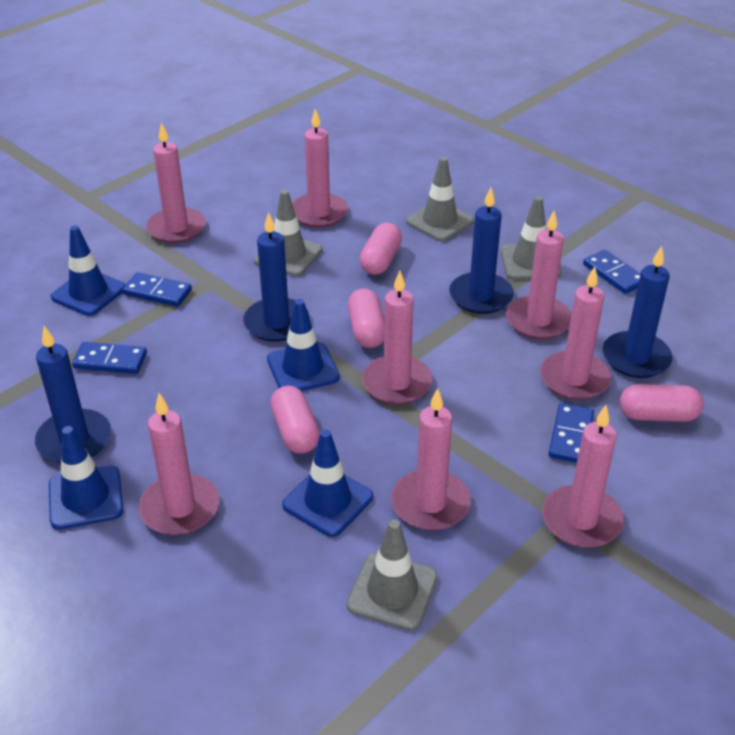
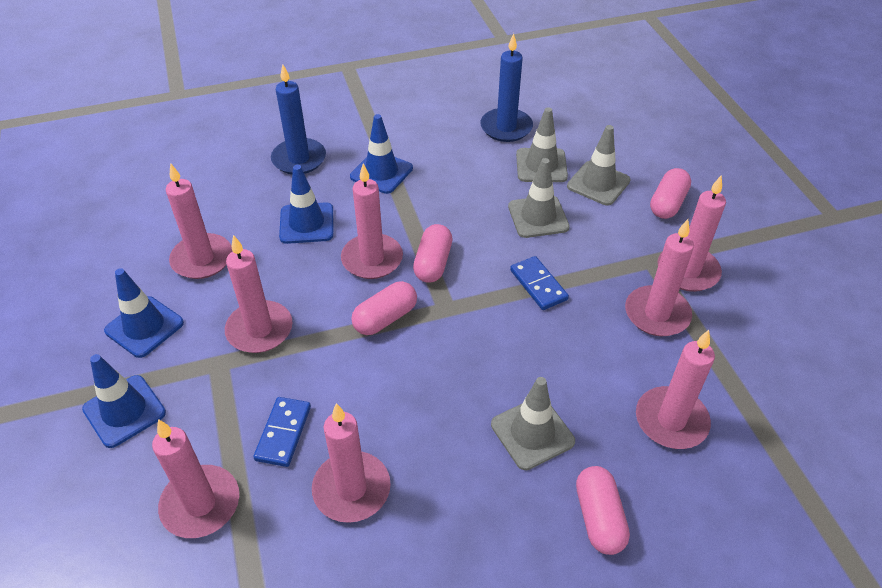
blue candle: [35,326,111,463] [243,212,309,342] [449,187,514,314] [602,246,672,378] = 4 -> [271,65,326,174] [480,33,533,142] = 2
blue domino: [72,342,147,374] [123,272,192,307] [549,403,594,463] [583,250,640,294] = 4 -> [253,397,311,467] [510,256,569,310] = 2

